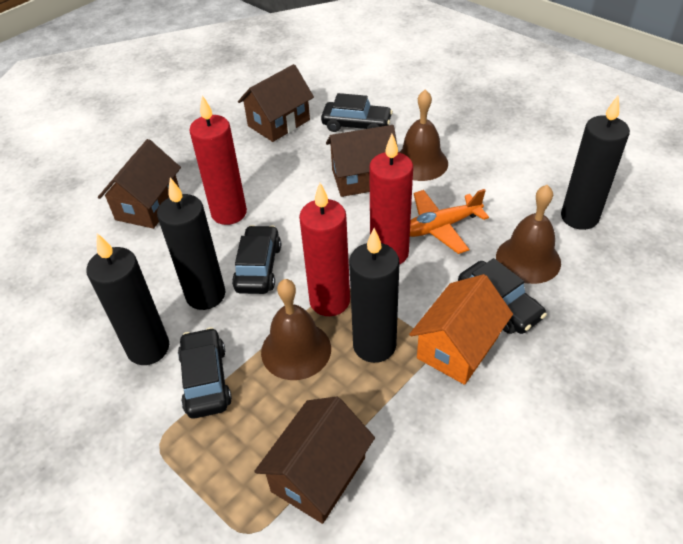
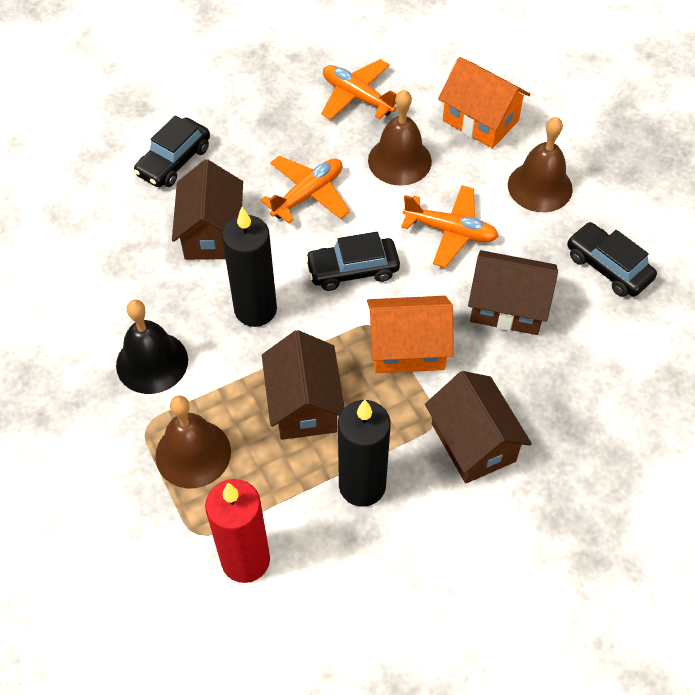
black bell: none = 0 -> [116,300,188,394] = 1
black candle: [86,233,169,365] [157,178,225,310] [349,228,400,363] [561,96,630,230] = 4 -> [222,207,277,327] [338,400,391,507] = 2
black car: [178,327,232,419] [232,225,281,294] [321,93,393,132] [458,258,547,334] = 4 -> [134,116,210,187] [305,232,400,291] [567,222,657,297] = 3
orange house: [409,274,513,385] = 1 -> [367,296,454,373] [438,57,531,149] = 2
orange plane: [410,189,489,254] = 1 -> [261,156,350,224] [321,59,398,120] [401,185,499,268] = 3
red candle: [189,95,247,225] [299,183,350,316] [369,134,413,265] = 3 -> [205,479,270,583] = 1

